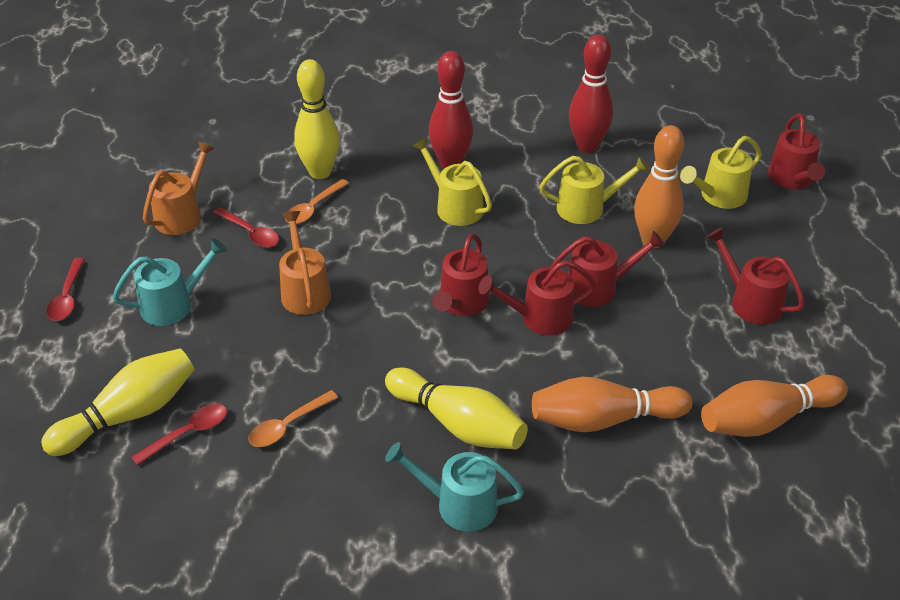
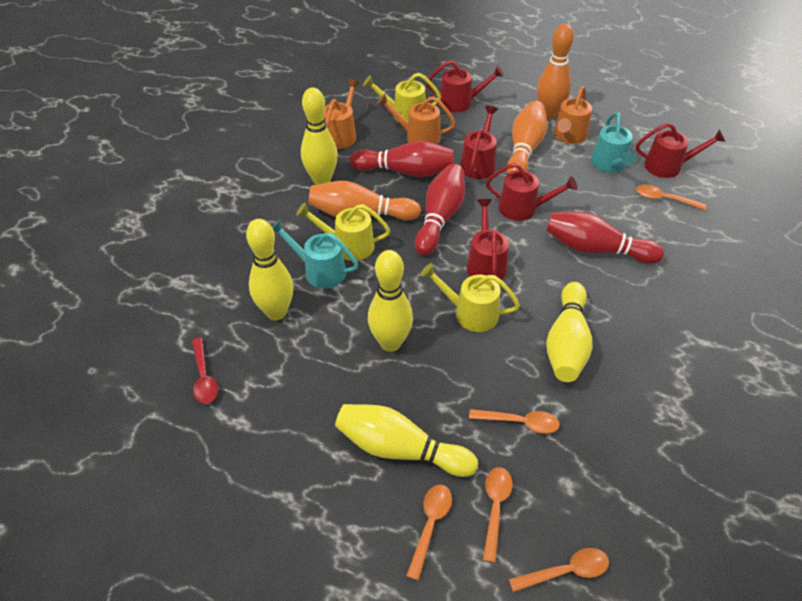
orange spoon: [249,390,338,447] [285,179,349,224] = 2 -> [406,485,452,581] [469,409,560,434] [483,467,513,563] [509,548,609,592] [636,185,706,210] = 5
orange watering can: [143,141,215,235] [279,211,331,315] = 2 -> [324,79,360,149] [377,94,456,144] [554,86,592,144] = 3
red bowling pin: [429,51,473,169] [569,34,613,153] = 2 -> [350,141,454,177] [415,164,465,255] [546,212,664,264] = 3
red spoon: [46,258,85,321] [131,404,227,466] [213,207,279,248] = 3 -> [192,338,218,404] = 1
yellow bowling pin: [41,348,195,456] [294,59,340,179] [385,368,528,449] = 3 -> [246,219,293,320] [301,87,338,185] [335,404,478,477] [368,250,413,352] [546,282,593,382] = 5

